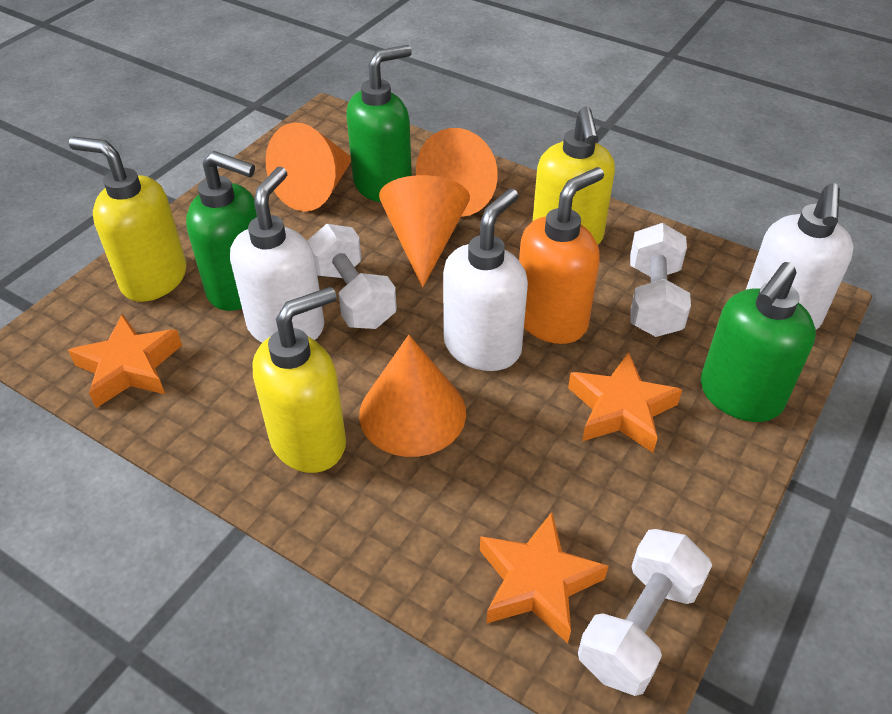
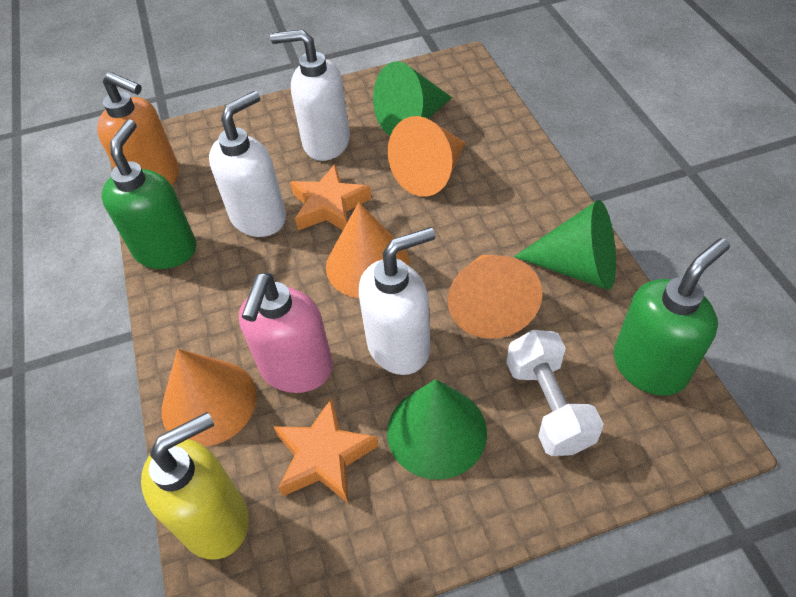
green cone: none = 0 -> [373,61,452,136] [387,379,487,480] [514,200,616,290] = 3
green soap dispenser: [186,151,257,311] [346,45,412,202] [701,262,816,422] = 3 -> [101,119,196,269] [614,238,730,396] = 2
orange star: [68,314,182,408] [480,512,608,643] [568,352,682,453] = 3 -> [273,397,378,503] [290,164,372,230] = 2
pink soap dispenser: none = 0 -> [239,273,333,393] = 1
white dumbbell: [307,224,397,329] [578,529,712,696] [630,223,691,337] = 3 -> [506,330,604,456] = 1
yellow soap dispenser: [69,137,186,302] [253,287,346,473] [532,107,615,245] = 3 -> [141,412,249,560] = 1

